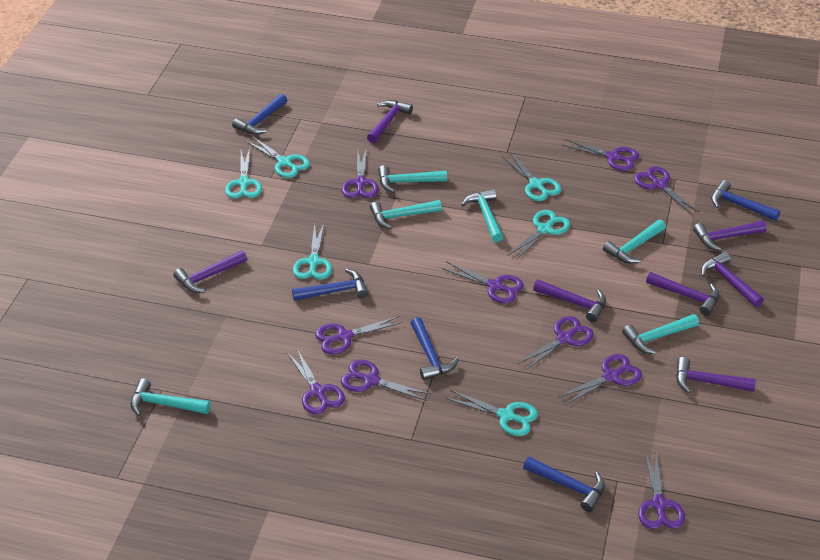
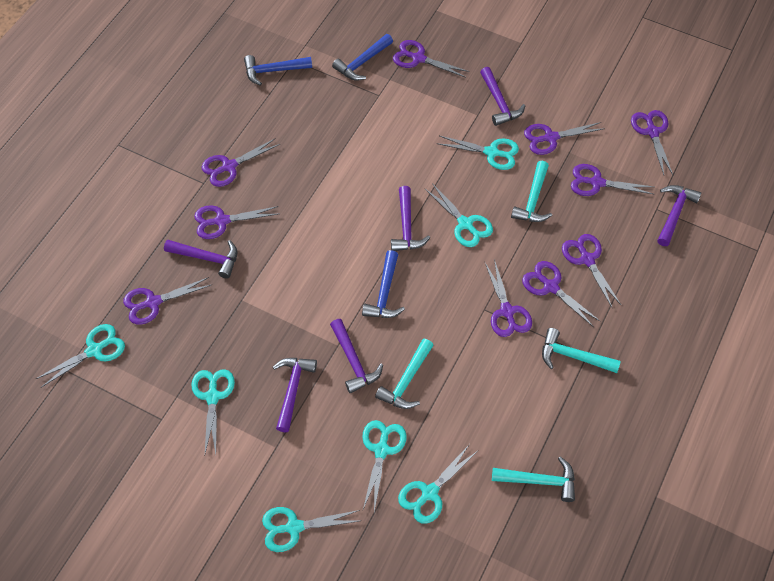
blue hammer: [232,94,287,135] [292,269,369,301] [410,317,459,380] [523,456,605,512] [711,180,780,221] = 5 -> [244,55,312,86] [332,34,393,81] [362,250,405,318] = 3
purple hammer: [173,250,247,293] [367,100,413,143] [533,279,606,322] [646,272,719,316] [676,357,756,393] [693,220,767,251] [701,252,764,307] = 7 -> [164,240,237,279] [273,358,317,432] [330,319,383,393] [391,186,430,251] [480,67,526,126] [657,185,702,246] = 6
turquoise hammer: [131,379,210,416] [370,200,442,229] [378,165,447,193] [461,189,503,242] [603,220,666,264] [622,314,699,354] = 6 -> [375,338,434,409] [492,457,575,502] [511,161,552,222] [542,328,621,373] = 4
turquoise scissors: [225,148,262,199] [246,136,310,178] [293,223,332,280] [446,390,538,436] [502,153,561,201] [508,210,570,261] = 6 -> [36,324,125,387] [191,369,235,454] [262,507,360,552] [362,420,407,511] [398,444,478,524] [424,183,493,247] [437,136,519,170] = 7

